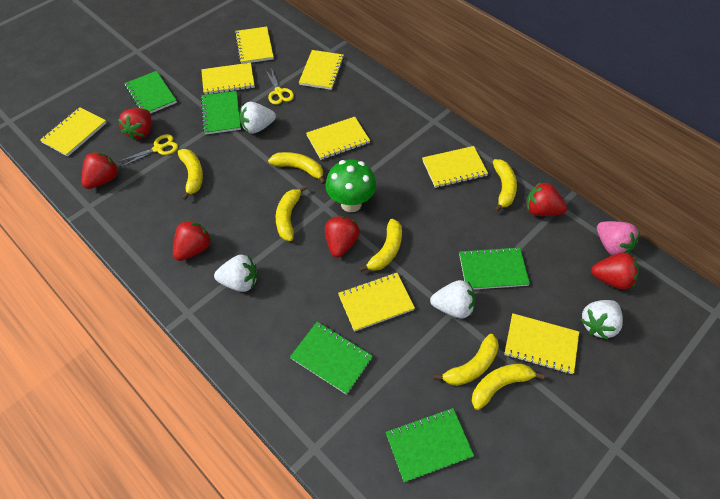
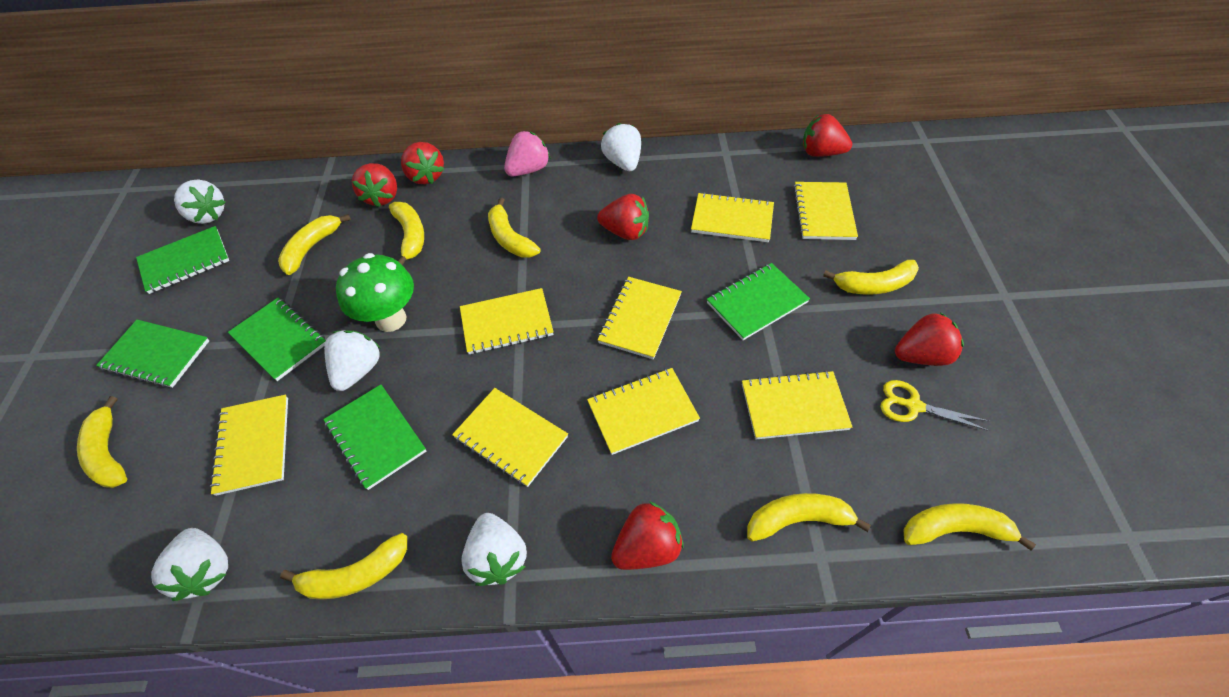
white strawberry: [214,255,257,292] [240,102,276,134] [430,280,476,319] [580,300,623,340] = 4 -> [151,528,228,601] [174,179,225,224] [324,330,380,391] [461,513,527,586] [601,123,641,171] = 5
yellow banana: [177,149,203,200] [268,152,326,184] [276,185,307,241] [359,219,402,272] [433,334,499,386] [472,364,545,410] [493,159,517,212] = 7 -> [77,396,127,488] [278,214,351,275] [280,533,407,600] [389,202,424,265] [488,198,541,258] [747,493,871,541] [823,260,919,295] [903,503,1036,551] = 8
yellow scissors: [118,134,178,167] [265,68,294,105] = 2 -> [880,380,990,431] = 1

